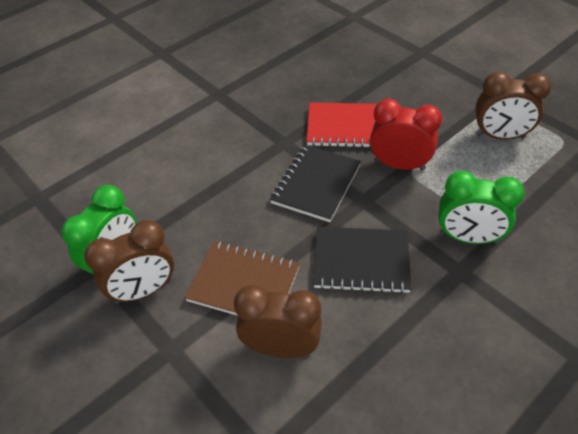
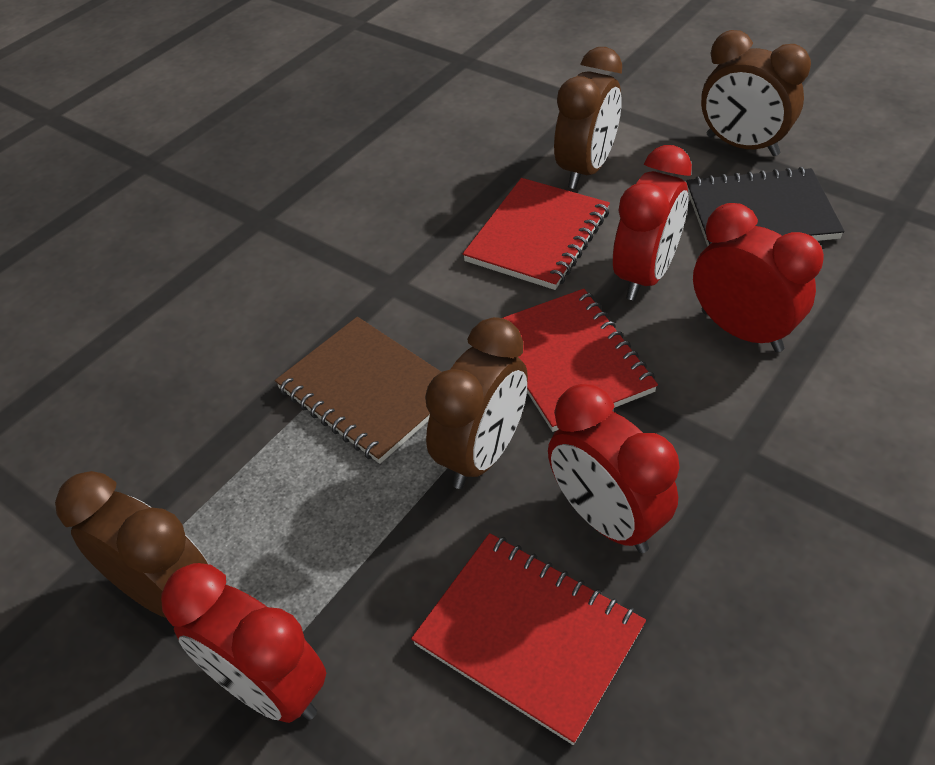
black notebook: [270,144,361,222] [313,227,411,294] = 2 -> [686,167,845,246] = 1
brown clock: [84,220,174,304] [234,285,322,358] [475,72,551,140] = 3 -> [55,471,208,618] [425,317,528,489] [554,47,622,189] [701,30,811,156] = 4
green clock: [61,185,137,282] [438,171,525,244] = 2 -> none = 0
red clock: [370,99,442,171] = 1 -> [161,563,326,723] [548,384,680,553] [613,145,692,301] [693,203,824,352] = 4
red notebook: [306,102,377,148] = 1 -> [411,533,646,745] [463,178,610,290] [503,289,658,432] = 3

